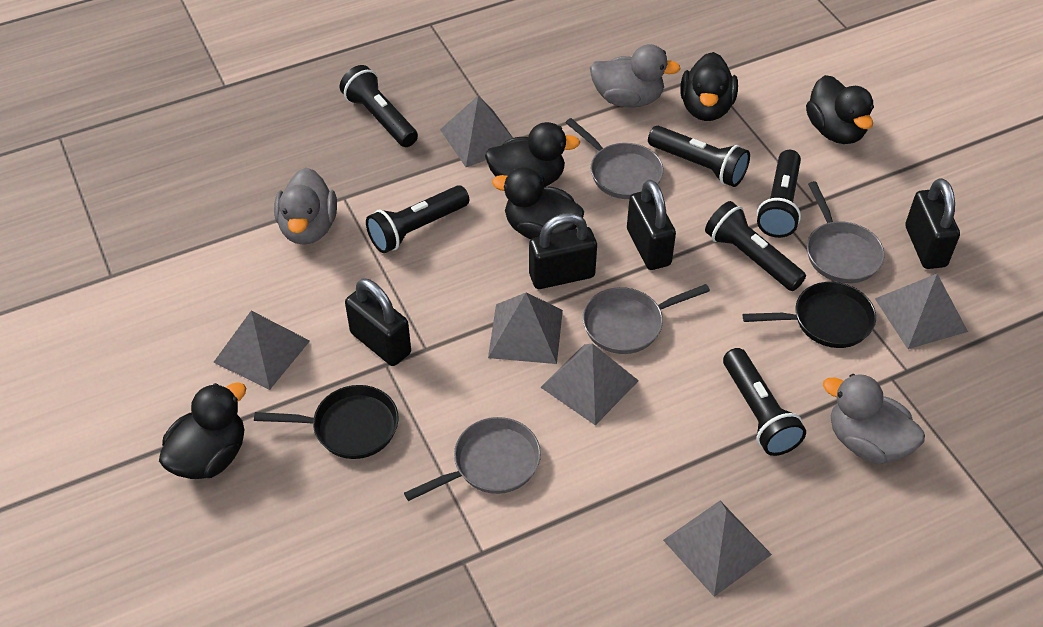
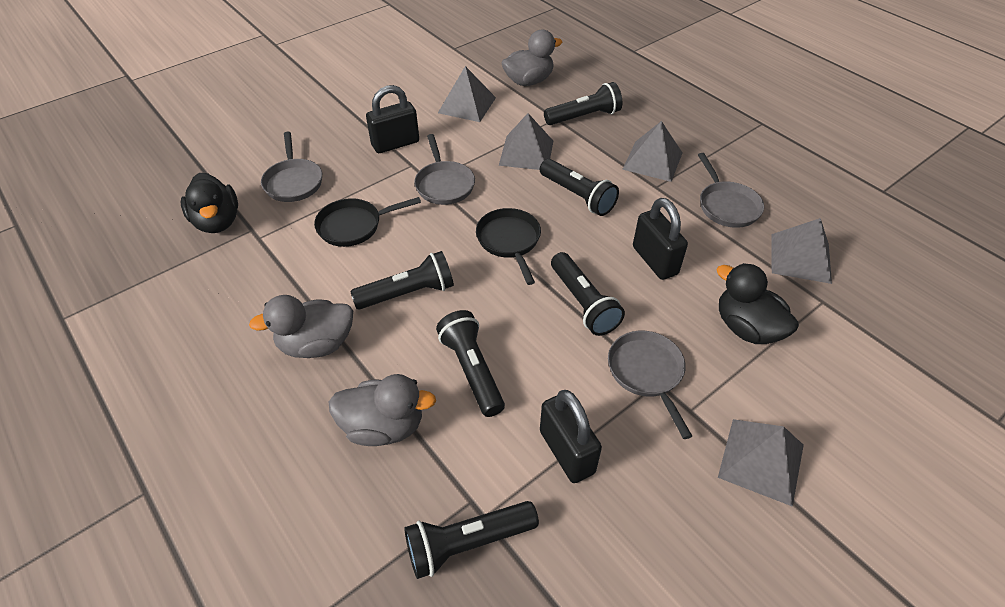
black duck: [159,382,246,479] [485,122,580,187] [492,167,584,240] [680,52,738,121] [806,75,874,144] = 5 -> [181,173,238,233] [717,263,799,344] = 2
black padlock: [345,278,411,366] [529,213,597,289] [627,180,676,270] [905,178,960,269] = 4 -> [366,85,419,153] [540,390,602,483] [633,198,688,280] = 3
grey pyramid: [213,311,310,390] [440,95,513,167] [488,293,563,364] [540,343,639,425] [663,501,772,597] [875,274,968,349] = 6 -> [438,66,496,122] [499,113,553,170] [622,121,682,182] [718,419,804,507] [771,218,832,284] = 5

